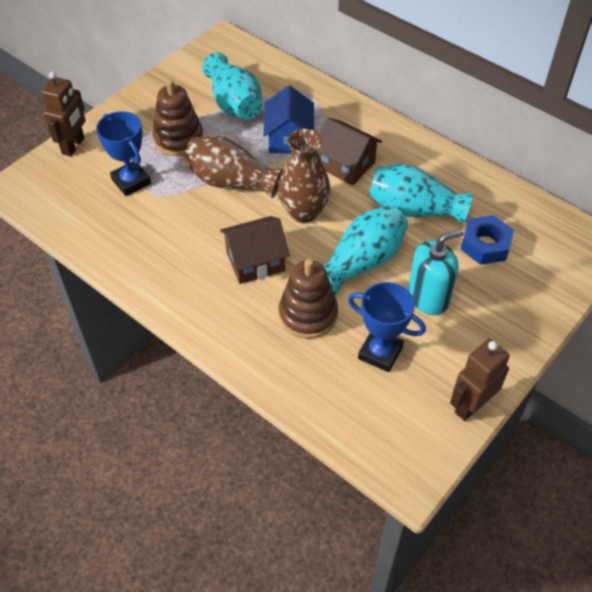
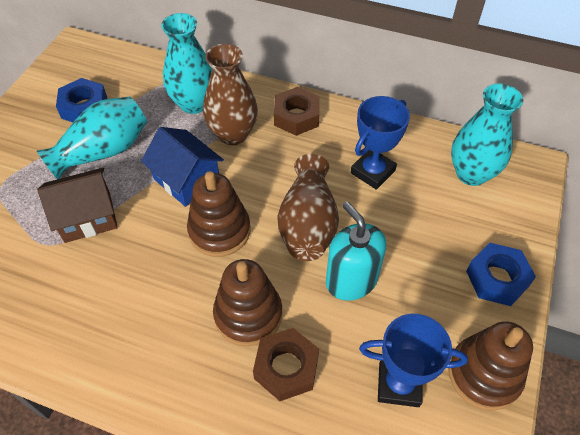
blue nut: [461,215,514,265] = 1 -> [56,78,107,122] [466,243,536,306] = 2
brown house: [220,216,290,284] [317,117,382,185] = 2 -> [37,168,118,243] = 1
brown nut: none = 0 -> [253,328,319,401] [274,87,319,136] = 2
brown robot: [41,71,86,157] [450,339,510,421] = 2 -> none = 0
brown stacking toy: [152,79,203,156] [279,259,338,339] = 2 -> [187,171,251,257] [213,259,282,346] [448,321,533,410] = 3

